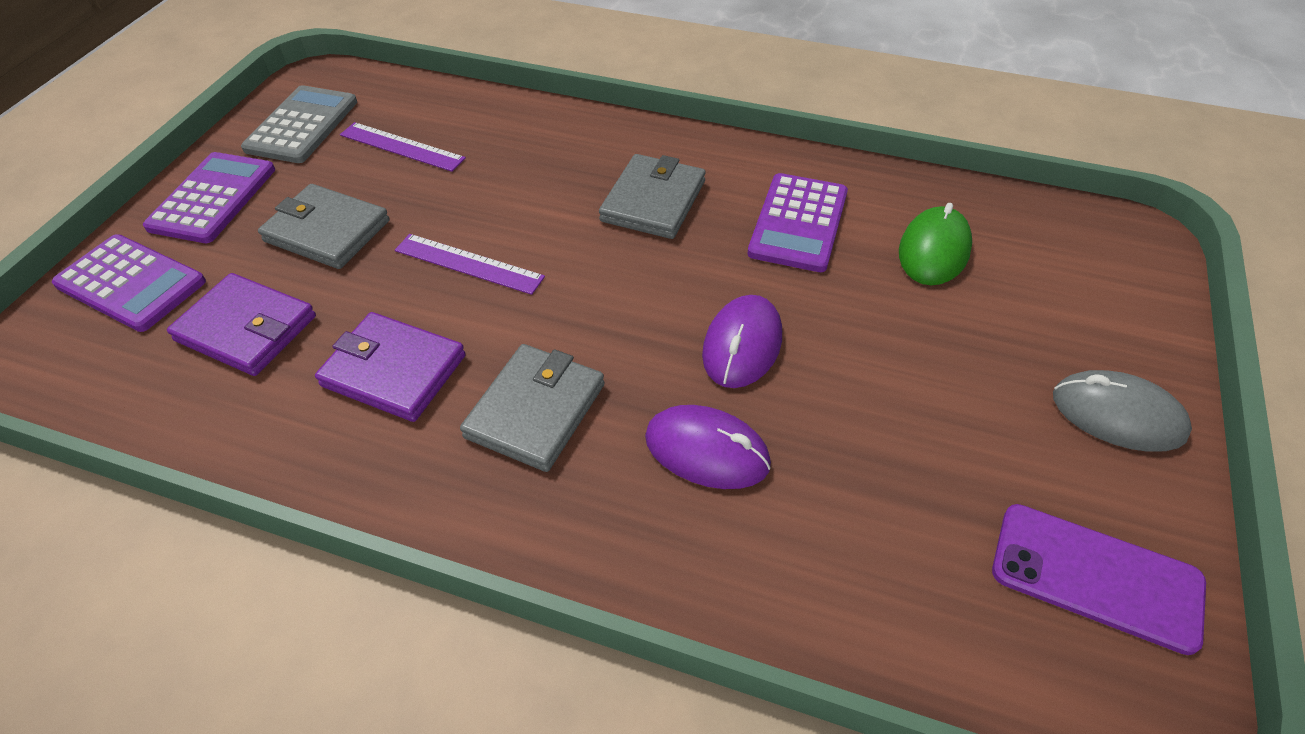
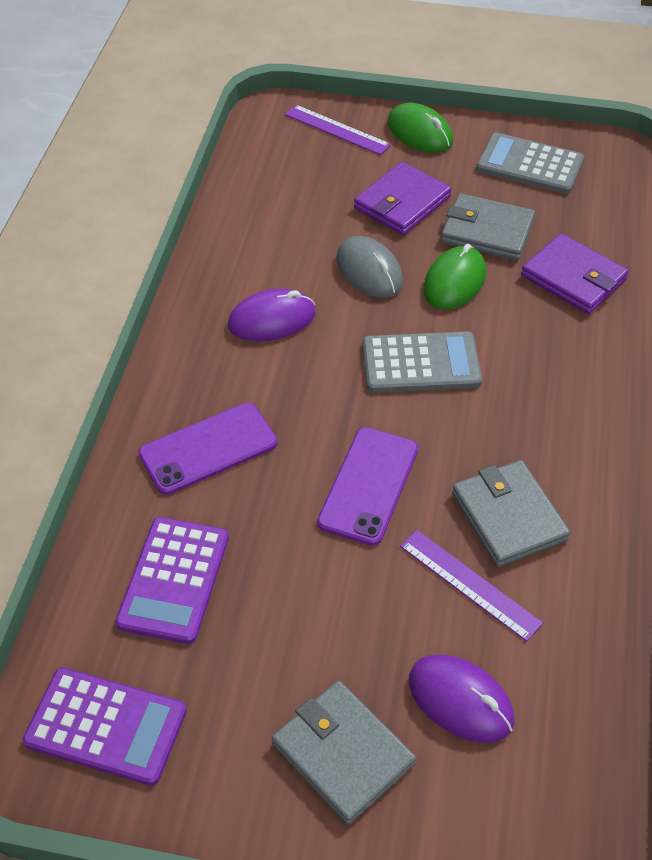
green mouse: [899,203,972,285] = 1 -> [387,103,453,153] [423,244,486,310] = 2
grey calculator: [241,85,357,163] = 1 -> [363,332,482,392] [476,132,584,194] = 2
purple calculator: [52,234,206,332] [143,152,275,243] [747,173,848,272] = 3 -> [22,667,187,786] [115,517,229,644] = 2
purple phone: [992,504,1206,655] = 1 -> [138,403,277,495] [317,427,418,546] = 2

